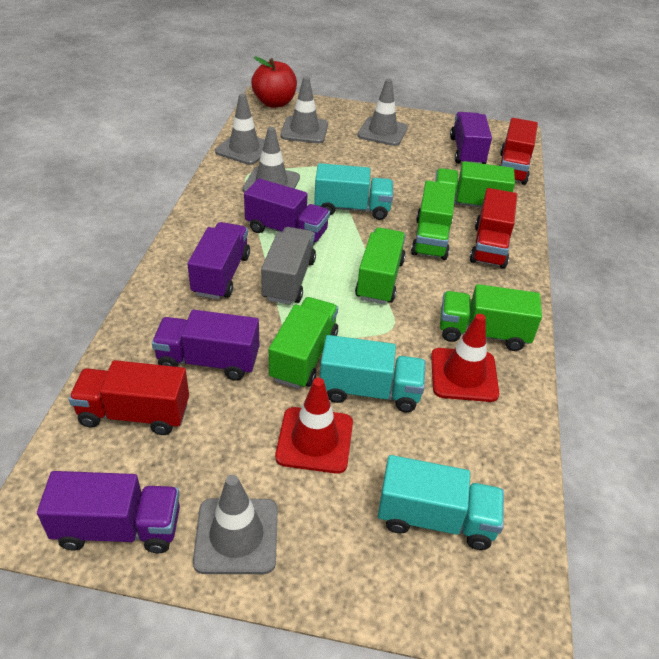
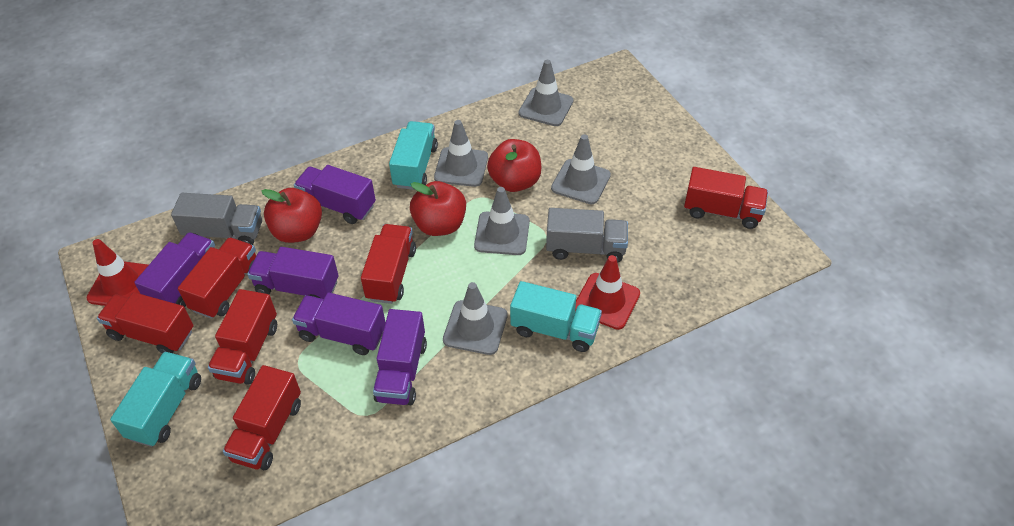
green truck: [269,297,338,389] [355,227,406,304] [411,180,456,260] [435,161,515,207] [440,284,542,351] = 5 -> none = 0
grey truck: [261,227,316,305] = 1 -> [171,193,262,245] [546,208,628,263] = 2
red apple: [251,57,297,108] = 1 -> [261,188,322,243] [410,181,466,236] [487,139,541,192] = 3
red truck: [69,360,189,435] [470,188,517,269] [499,118,538,185] = 3 -> [97,292,194,354] [178,237,256,319] [208,289,277,385] [223,365,301,470] [361,224,416,304] [684,167,768,229] = 6

